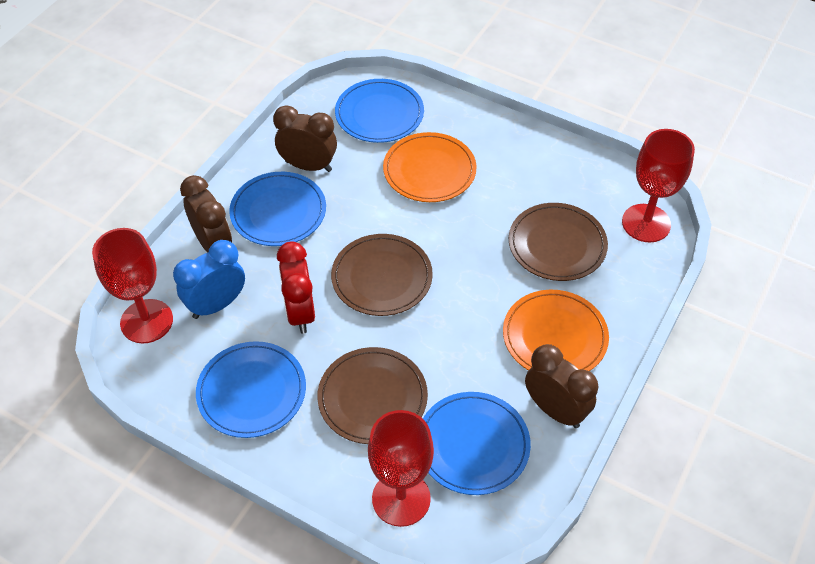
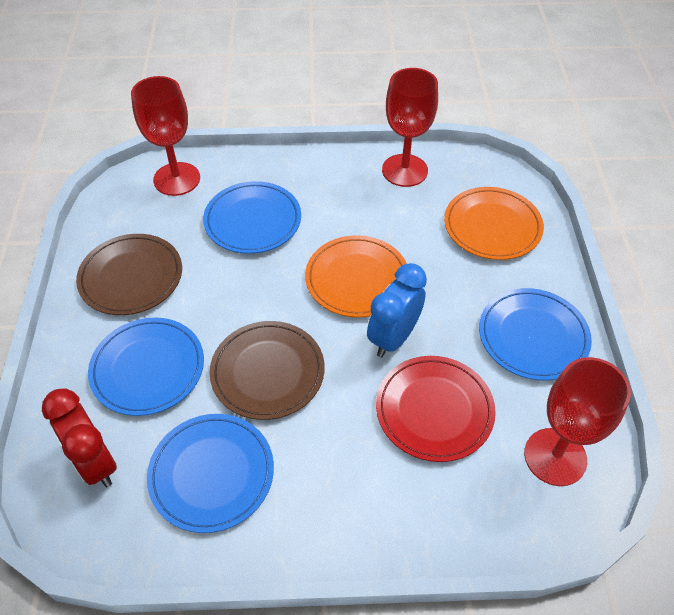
brown clock: [180,175,232,252] [273,105,337,172] [525,344,598,428] = 3 -> none = 0
brown plate: [317,347,428,444] [331,234,433,316] [509,203,608,281] = 3 -> [76,234,182,315] [209,321,325,420] = 2
red plate: none = 0 -> [376,356,496,462] = 1

